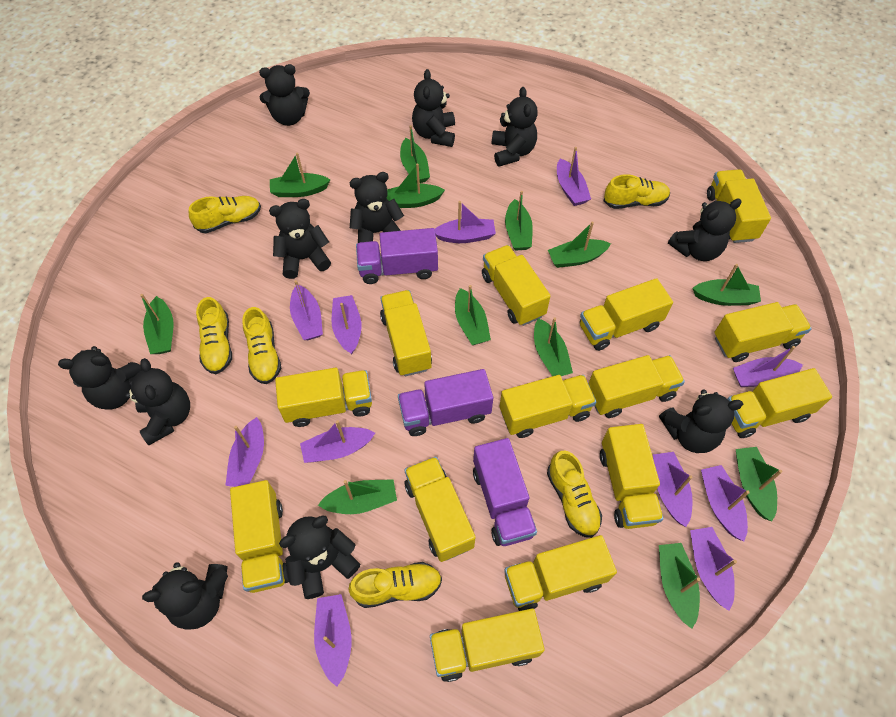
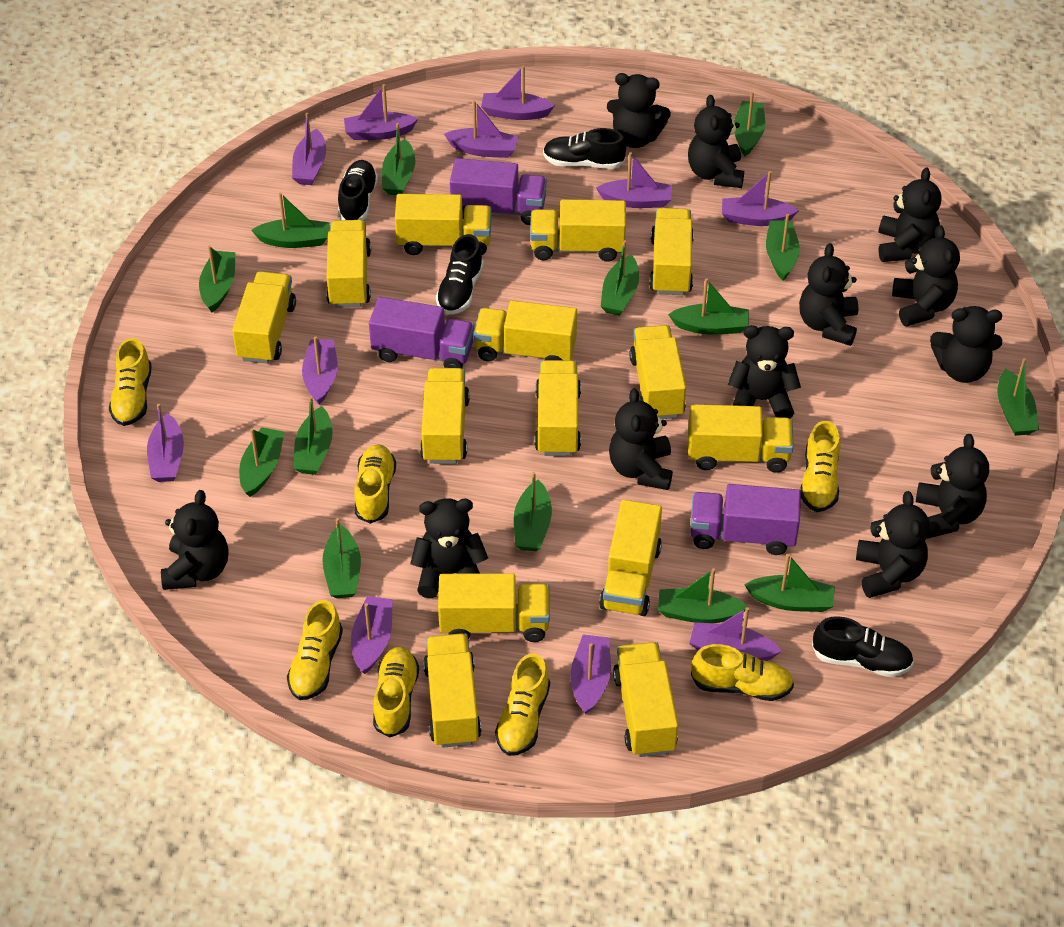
black shoe: none = 0 -> [338,160,378,220] [436,234,484,315] [543,128,626,169] [812,616,914,677] = 4
black teddy bear: [58,346,142,409] [125,358,190,445] [142,562,228,630] [259,64,310,126] [269,199,331,279] [279,515,360,599] [350,172,404,243] [412,69,455,147] [492,87,538,166] [659,389,743,453] [668,199,742,261] = 11 -> [161,490,229,590] [410,498,488,598] [607,73,671,148] [609,388,673,490] [688,95,744,188] [728,325,801,418] [799,243,859,346] [856,491,930,598] [878,168,942,262] [892,225,960,326] [916,434,989,539] [930,306,1002,383] = 12
green boat: [140,294,173,354] [270,153,331,197] [318,479,397,514] [387,164,445,208] [400,125,430,183] [455,285,491,345] [505,191,533,251] [534,317,573,376] [548,221,611,268] [659,543,700,629] [692,264,761,306] [736,447,782,522] = 12 -> [199,245,236,312] [239,427,284,497] [251,193,329,248] [294,396,333,475] [322,518,361,598] [382,123,415,195] [514,472,552,551] [600,240,639,316] [658,568,749,623] [668,278,749,335] [734,92,765,156] [744,554,835,612] [766,214,800,280] [998,358,1039,436] = 14
yellow shoe: [189,196,261,233] [196,297,232,374] [242,307,281,384] [349,562,442,608] [547,450,602,538] [603,174,670,209] = 6 -> [109,338,152,426] [287,600,343,700] [354,444,396,524] [373,646,419,738] [495,653,550,756] [691,644,794,701] [800,421,841,512] = 7

